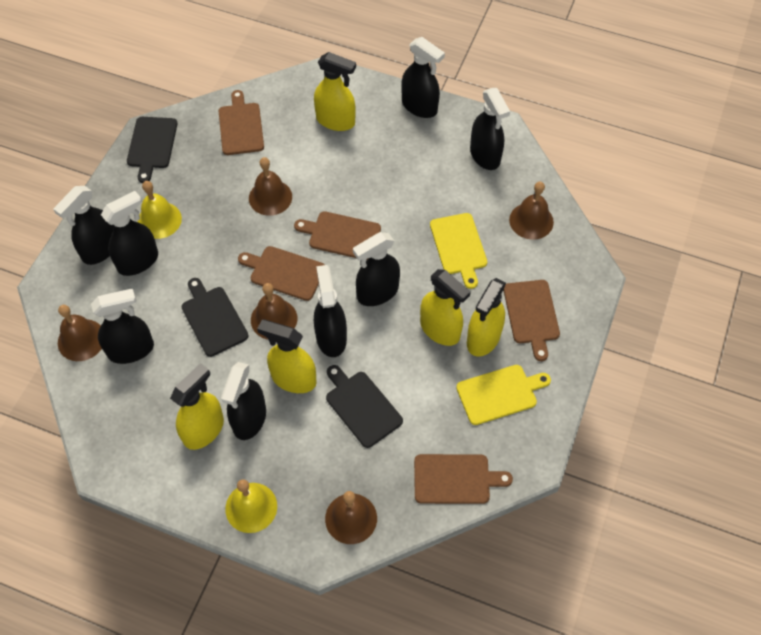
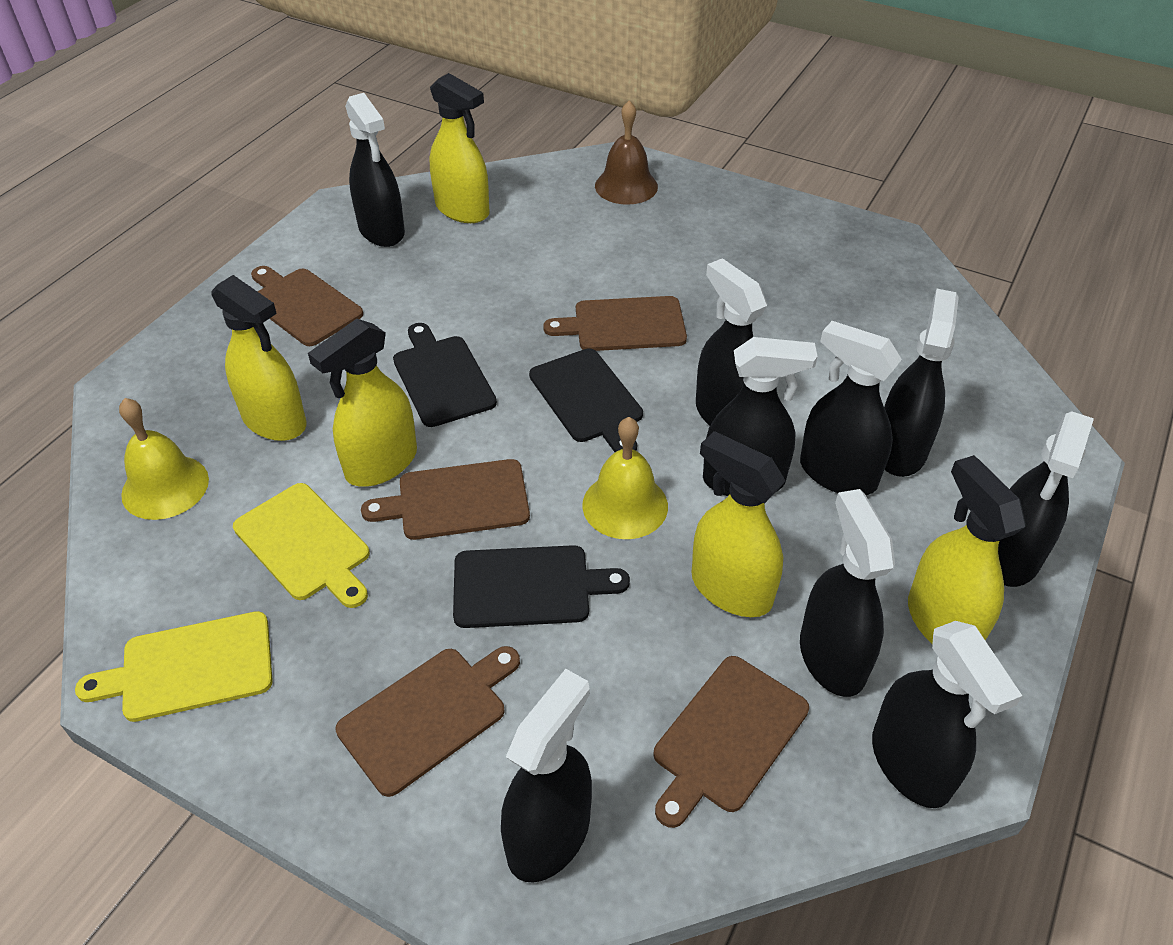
black spray bottle: [53,186,114,265] [91,288,154,364] [101,191,158,276] [221,362,266,440] [314,265,347,357] [353,232,400,306] [401,37,445,118] [470,88,510,170] = 8 -> [345,93,405,247] [501,669,592,883] [696,258,767,426] [703,337,817,496] [800,321,902,495] [800,489,895,697] [872,621,1022,808] [884,289,959,477] [998,411,1094,587] = 9
brown bell: [58,305,102,361] [249,157,292,216] [251,283,297,340] [325,491,377,544] [509,181,554,240] = 5 -> [595,100,658,205] = 1

